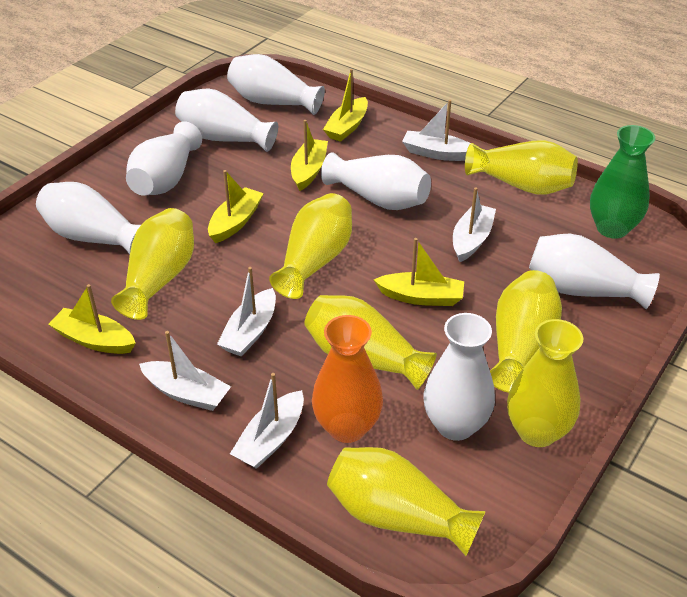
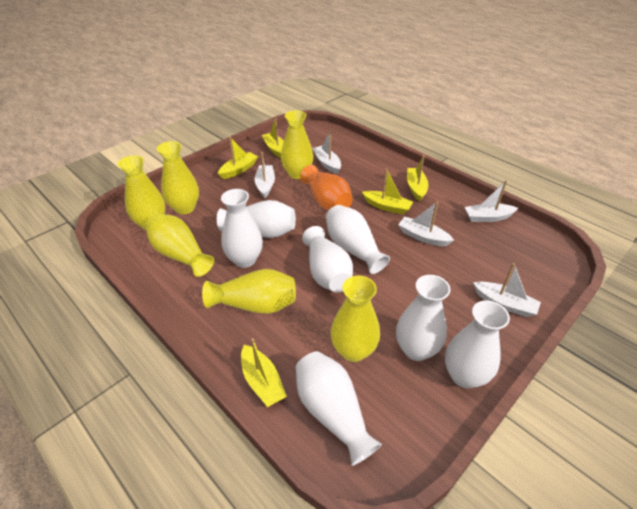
green vase: [590,125,655,239] = 1 -> none = 0
yellow vase: [111,208,194,320] [269,193,352,299] [304,295,437,390] [327,447,486,556] [465,140,578,195] [490,270,562,393] [507,319,583,447] = 7 -> [118,155,166,230] [145,213,214,277] [157,141,199,214] [202,269,296,314] [281,110,313,179] [330,276,380,362] = 6

